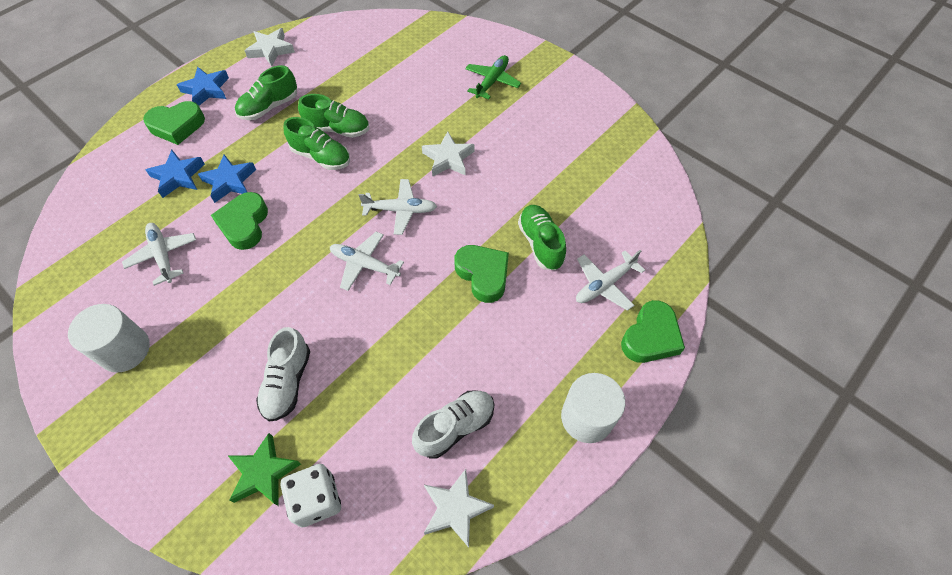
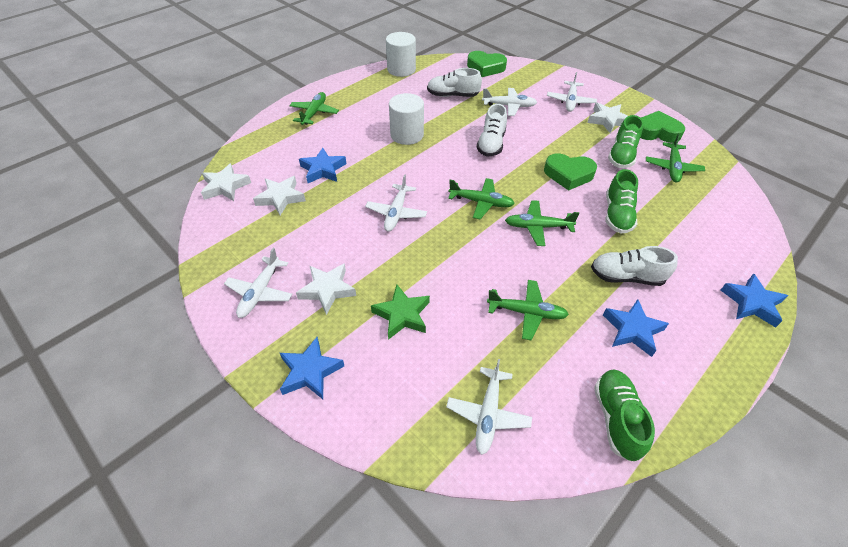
blue star: [146,150,205,198] [177,66,229,106] [198,154,256,203] = 3 -> [280,337,344,399] [299,148,347,183] [603,299,669,357] [721,274,788,327] = 4
green heart: [143,101,205,145] [211,192,268,250] [454,245,509,303] [621,300,685,363] = 4 -> [467,51,507,77] [544,153,597,191] [641,111,685,143] = 3
green plane: [465,55,521,99] = 1 -> [289,92,339,125] [448,178,515,219] [487,280,569,341] [505,200,579,246] [646,133,705,182] = 5
green shoe: [235,65,297,120] [284,117,350,170] [298,94,369,138] [518,205,566,270] = 4 -> [594,369,655,462] [606,169,638,234] [608,115,644,168] = 3
white dice: [281,464,341,528] = 1 -> none = 0
white plane: [122,223,196,286] [330,232,404,291] [359,179,437,235] [576,250,645,311] = 4 -> [224,248,292,318] [365,174,427,232] [446,359,532,455] [482,88,537,116] [547,72,597,112] = 5
white shoe: [256,327,310,422] [412,390,494,459] = 2 -> [427,68,482,97] [476,104,507,156] [591,246,678,286] = 3
white star: [244,28,295,66] [422,131,474,177] [424,469,494,548] = 3 -> [201,163,251,201] [253,176,306,215] [296,263,356,315] [588,103,628,133] = 4

